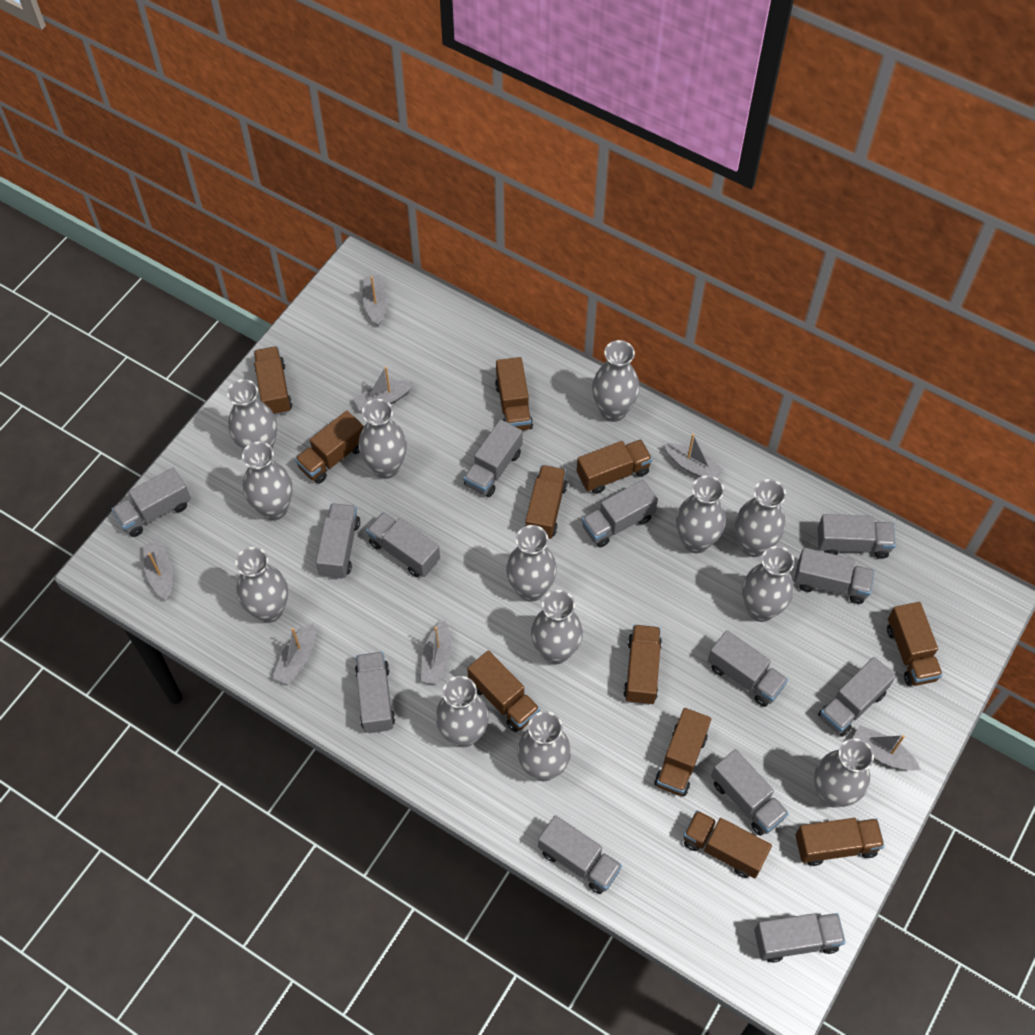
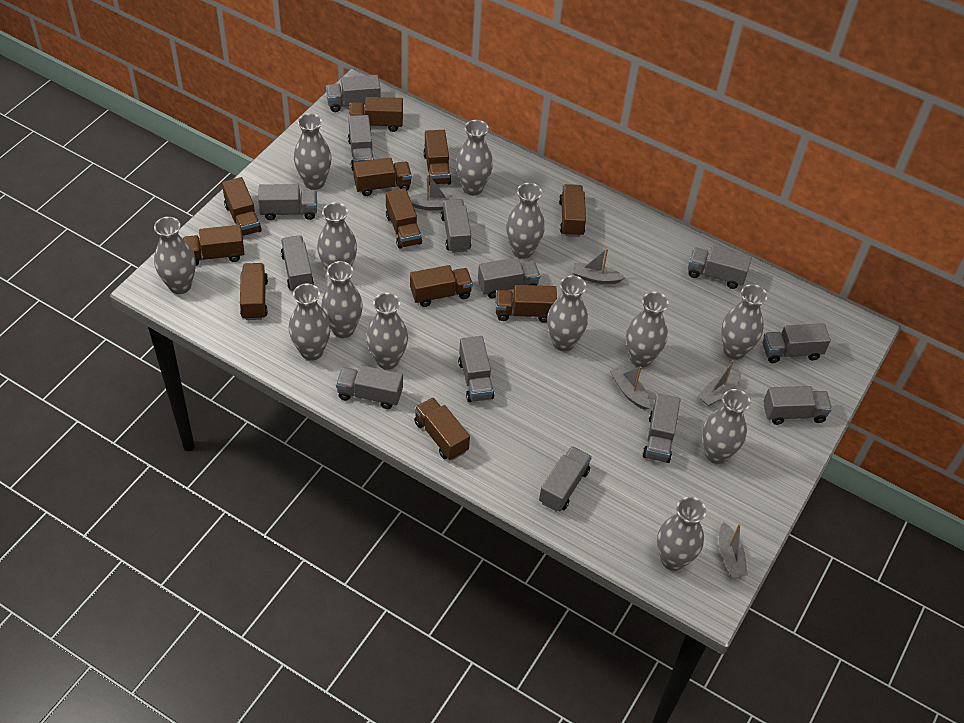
grey boat: [143,540,173,600] [272,623,315,685] [353,367,415,411] [363,275,387,326] [421,620,451,684] [664,434,724,479] [853,725,921,771] = 7 -> [410,174,456,211] [572,248,626,284] [610,365,650,410] [697,360,741,406] [719,522,748,577] = 5

